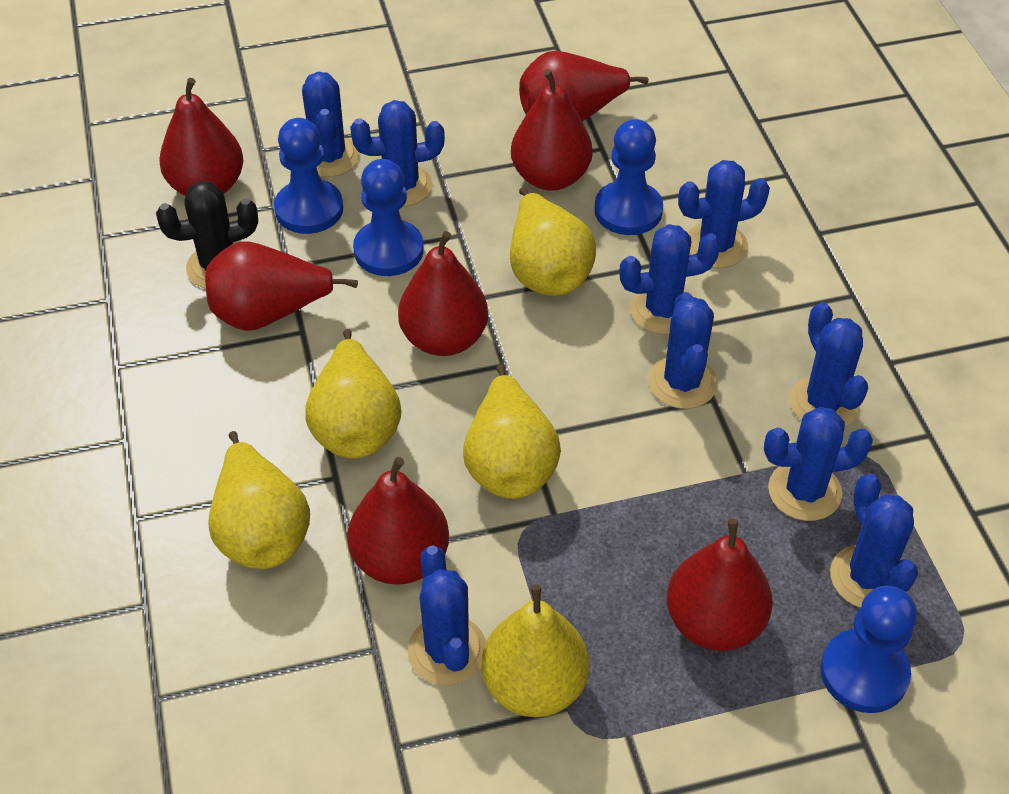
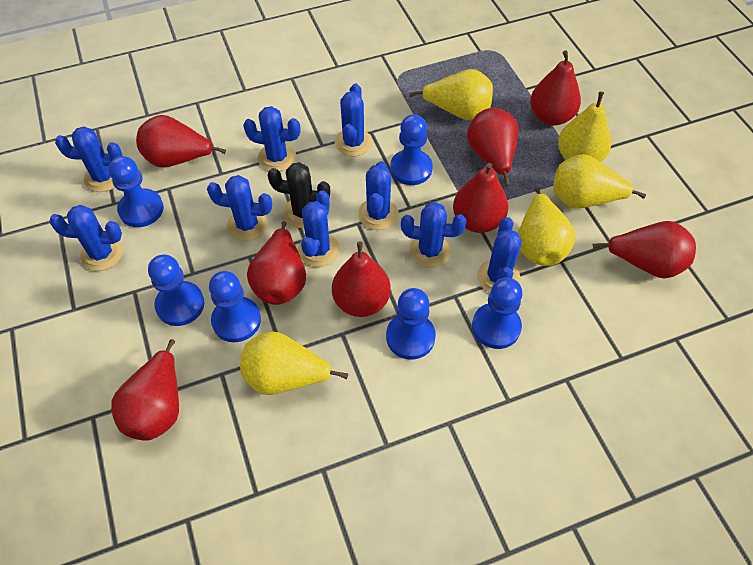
blue pawn: [274,118,343,234] [353,159,424,276] [594,119,663,235] [820,586,917,713] = 4 -> [109,156,164,227] [148,255,205,326] [209,271,261,342] [386,288,436,360] [390,114,433,185] [472,277,522,349] = 6
red pear: [159,78,244,196] [205,241,358,331] [347,457,449,585] [398,231,488,356] [511,69,593,191] [519,51,649,121] [667,519,773,651] = 7 -> [111,339,179,441] [136,115,226,168] [247,221,306,305] [332,241,391,317] [453,163,508,233] [467,108,519,186] [530,50,581,126] [593,221,696,278] = 8

